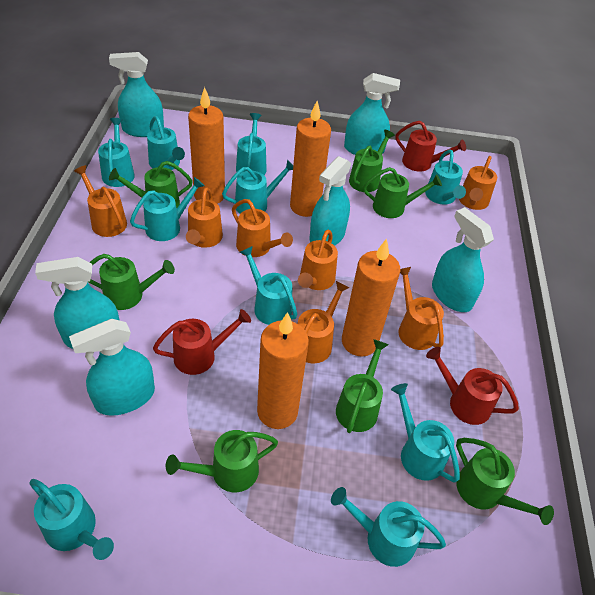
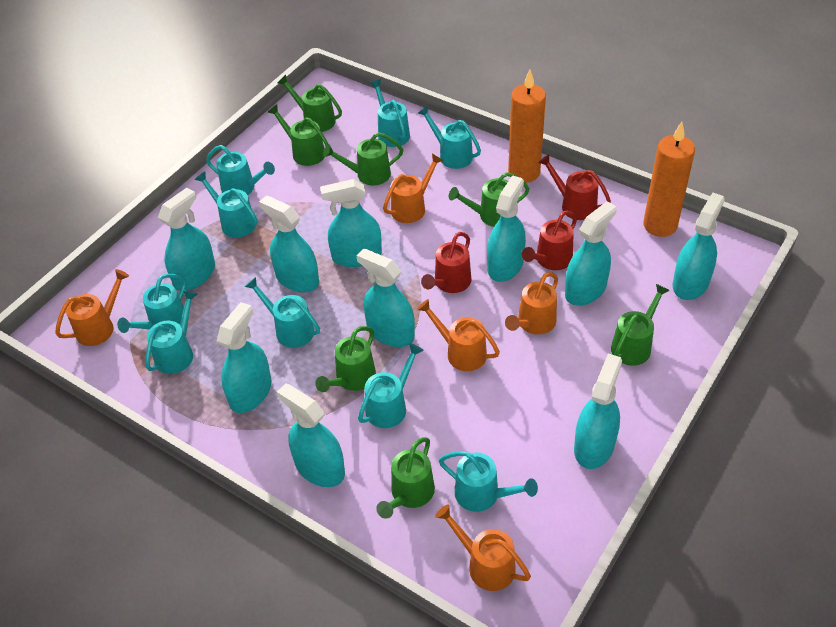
orange candle: [188,87,225,204] [257,312,309,429] [290,101,331,217] [342,239,400,356] = 4 -> [508,70,546,183] [643,122,695,237] = 2
orange watering can: [74,165,127,237] [186,187,223,248] [232,199,293,257] [297,281,349,363] [298,230,338,290] [398,267,444,350] [459,156,497,210] = 7 -> [55,269,129,346] [383,154,443,223] [417,299,500,371] [435,504,531,591] [505,272,558,335] = 5
turquoise spray bottle: [35,257,119,349] [69,319,155,416] [109,52,164,137] [310,156,351,246] [344,73,400,155] [432,207,494,312] = 6 -> [158,188,215,291] [217,302,271,413] [259,195,319,293] [277,383,345,487] [320,179,382,267] [356,249,415,347] [487,175,526,282] [565,201,617,306] [574,353,622,469] [673,193,725,300] = 10
turquoise watering can: [29,479,114,560] [98,118,135,187] [130,177,205,241] [147,116,185,170] [222,160,293,214] [236,113,267,175] [240,246,297,325] [331,487,446,567] [391,383,460,483] [425,149,466,205] = 10 -> [117,274,187,333] [145,290,198,374] [195,172,258,238] [206,145,275,195] [245,277,320,348] [358,343,424,428] [370,79,410,147] [418,105,481,169] [439,451,538,512] = 9

